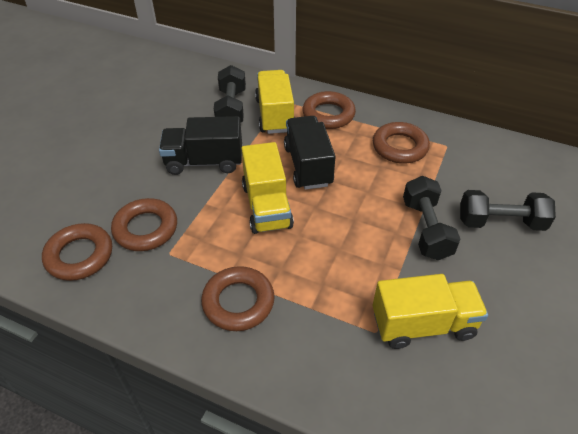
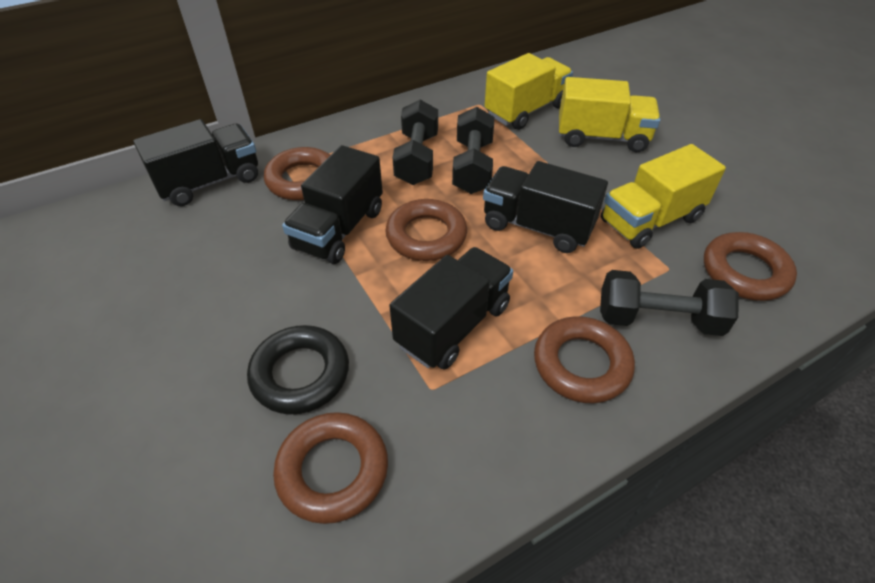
black ring: none = 0 -> [247,325,349,415] = 1
black truck: [159,116,242,175] [284,116,336,190] = 2 -> [133,119,258,206] [282,145,383,264] [389,247,513,370] [483,161,608,253] = 4

